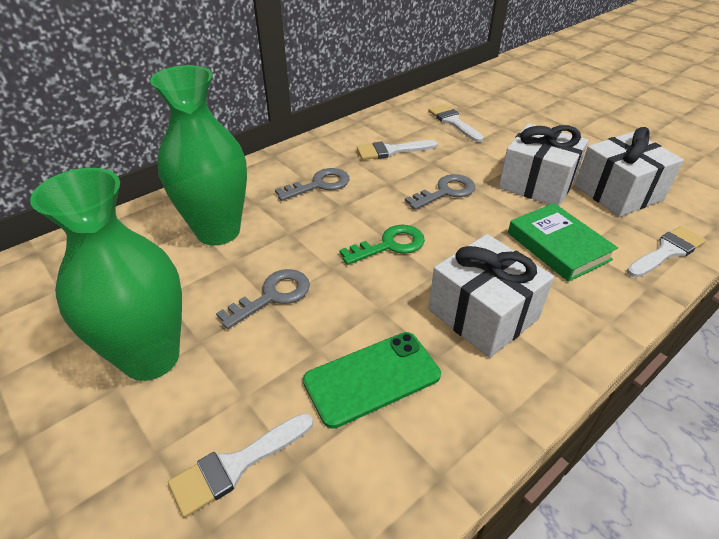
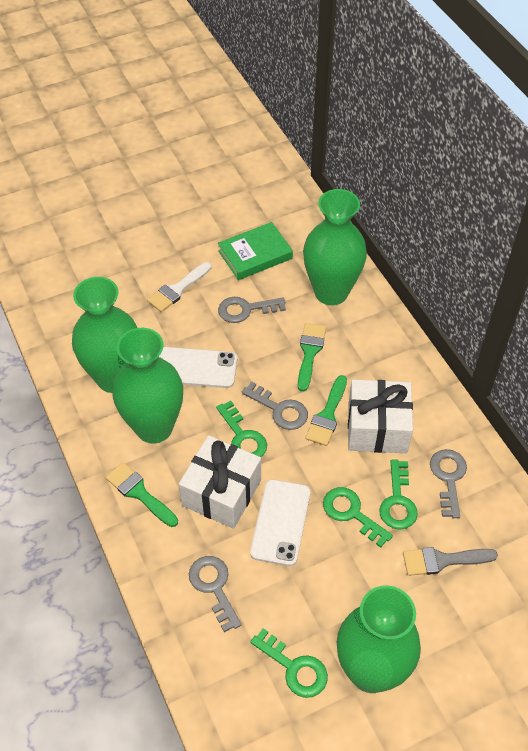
green brush: none = 0 -> [106,462,178,527] [298,323,326,392] [305,375,347,446] = 3
green key: [340,225,425,265] = 1 -> [216,401,267,457] [250,628,328,698] [323,487,393,548] [379,459,418,530] = 4
green phone: [303,332,441,429] = 1 -> none = 0
green vase: [30,168,182,381] [150,65,247,245] = 2 -> [72,277,138,393] [112,328,183,444] [303,189,367,305] [337,585,421,693] = 4
grey brush: none = 0 -> [403,547,498,576] = 1
grey key: [216,269,310,329] [275,168,349,201] [405,174,475,210] = 3 -> [189,556,242,632] [218,297,286,323] [242,381,308,430] [430,449,467,518] = 4
white brush: [168,413,313,518] [357,140,438,160] [428,104,484,142] [627,226,706,278] = 4 -> [147,262,211,312] = 1
white gift: [428,234,554,358] [499,123,589,206] [575,127,684,217] = 3 -> [179,435,261,529] [348,380,413,453] = 2
white phone: none = 0 -> [159,347,237,388] [250,479,311,566] = 2

